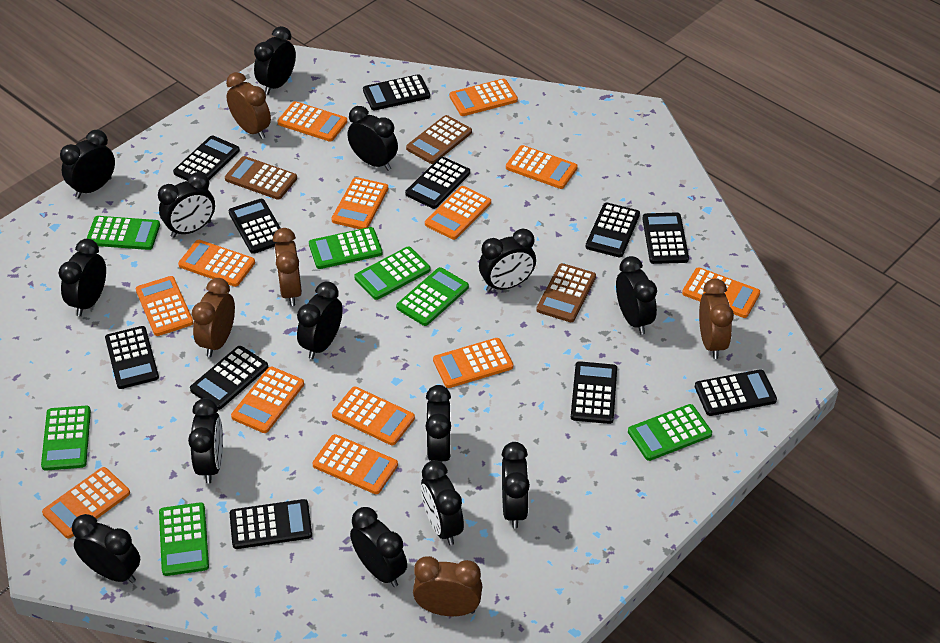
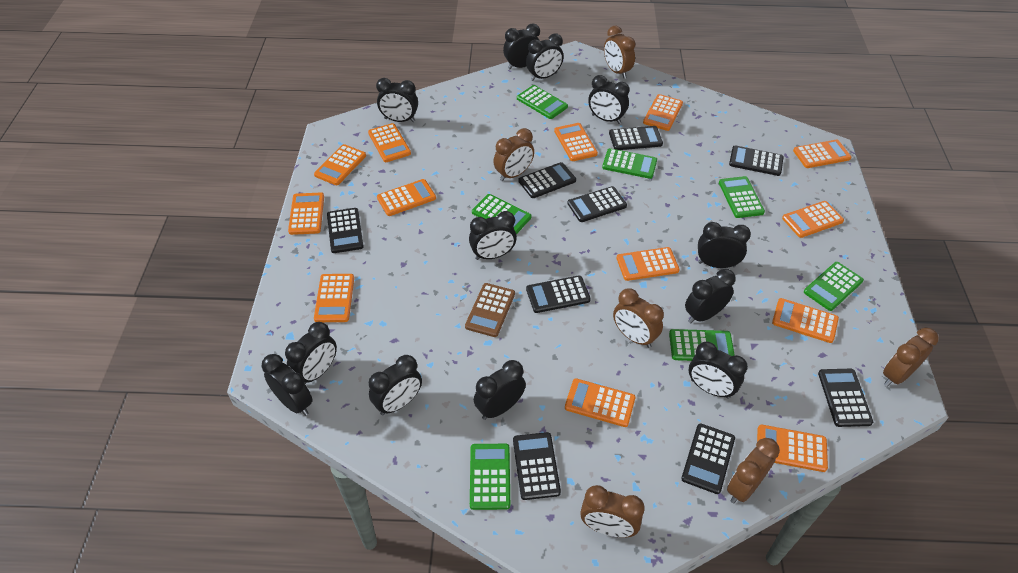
black calculator: [105,326,159,389] [173,135,240,181] [190,346,268,410] [229,199,280,254] [230,499,312,549] [363,74,430,111] [405,157,470,209] [571,361,617,424] [586,203,640,257] [642,212,689,264] [695,369,777,416] = 11 -> [327,208,364,253] [513,432,561,500] [518,162,576,198] [526,275,591,313] [567,186,627,222] [609,126,663,150] [681,423,735,494] [729,145,784,176] [818,369,873,427] = 9
black clock: [59,239,106,316] [60,130,115,198] [72,514,140,583] [158,172,215,238] [188,398,223,483] [254,26,296,95] [297,281,343,359] [347,106,398,171] [350,507,407,587] [421,460,464,545] [425,385,451,462] [479,229,536,292] [502,442,530,529] [616,256,657,334] = 14 -> [262,354,313,416] [285,322,337,384] [369,355,422,415] [376,78,418,122] [469,211,517,260] [474,360,526,420] [503,24,540,69] [526,33,564,81] [588,75,630,124] [685,269,736,323] [689,342,748,399] [698,222,751,268] = 12
brown calculator: [225,156,297,200] [406,115,472,164] [536,263,596,322] = 3 -> [465,283,515,337] = 1
brown clock: [192,278,235,357] [226,72,271,139] [273,228,302,306] [413,556,482,616] [699,278,734,359] = 5 -> [493,128,534,181] [580,485,645,538] [604,26,636,79] [613,288,664,348] [727,438,780,503] [883,328,939,387] = 6

